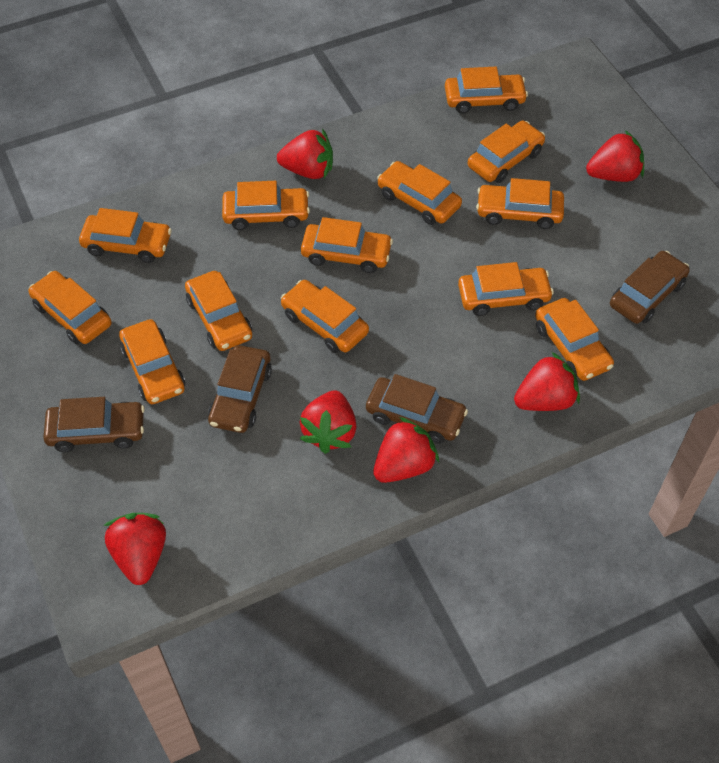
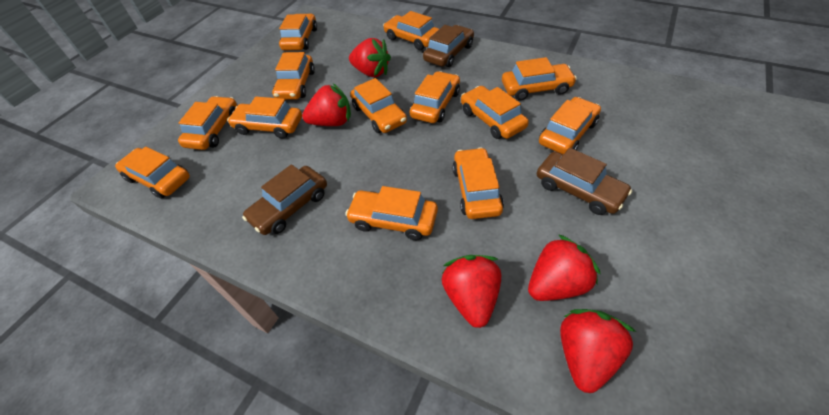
brown car: [43,397,145,452] [208,345,272,433] [366,374,468,444] [610,251,690,324] = 4 -> [242,164,327,235] [423,25,474,67] [537,148,632,215] = 3
red strawberry: [104,513,166,585] [277,128,333,179] [300,390,356,454] [373,417,439,483] [514,352,580,411] [586,130,644,182] = 6 -> [302,83,351,126] [349,38,391,77] [441,255,501,328] [528,234,601,301] [560,309,636,393] = 5

